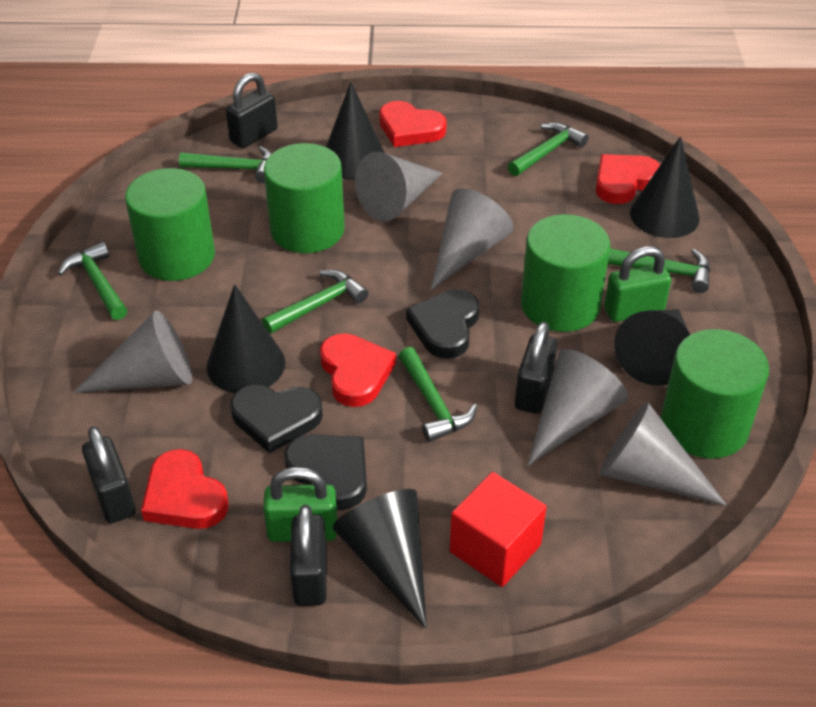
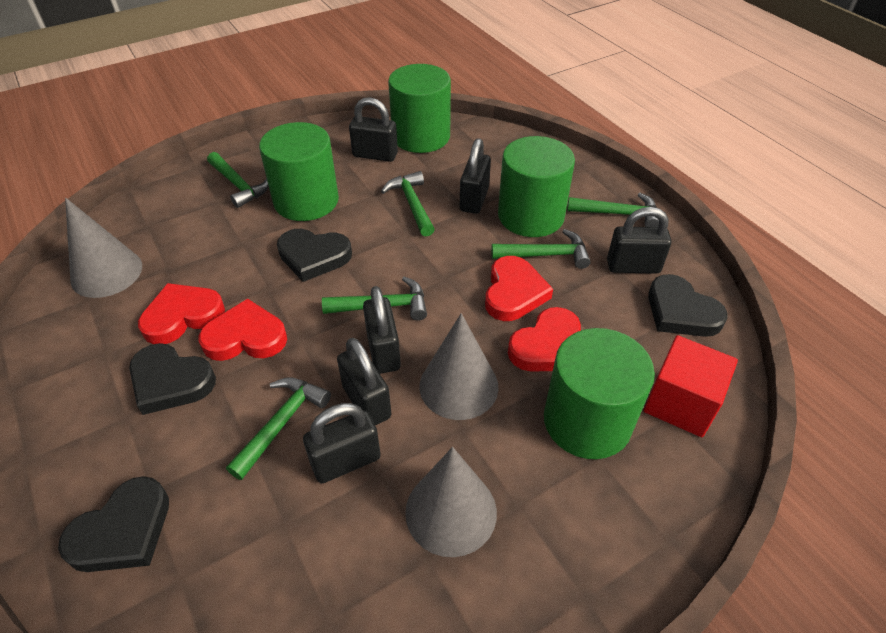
black cone: [207,284,285,393] [326,82,385,180] [333,489,427,629] [614,309,690,386] [630,136,699,238] = 5 -> none = 0
black heart: [231,384,323,453] [284,435,367,510] [406,289,479,359] = 3 -> [58,476,169,572] [129,343,216,415] [277,229,352,282] [648,274,727,337] = 4
black padlock: [82,426,135,523] [226,72,278,148] [290,505,327,606] [515,322,558,414] = 4 -> [303,403,381,483] [337,338,392,426] [349,97,398,162] [363,286,401,374] [460,138,491,214] [607,207,671,274] = 6
green padlock: [263,467,337,542] [604,246,671,322] = 2 -> none = 0
grey cone: [73,311,192,393] [355,152,443,221] [431,188,514,290] [527,349,628,466] [600,402,727,506] = 5 -> [65,198,142,298] [405,447,497,557] [419,313,499,420] = 3

